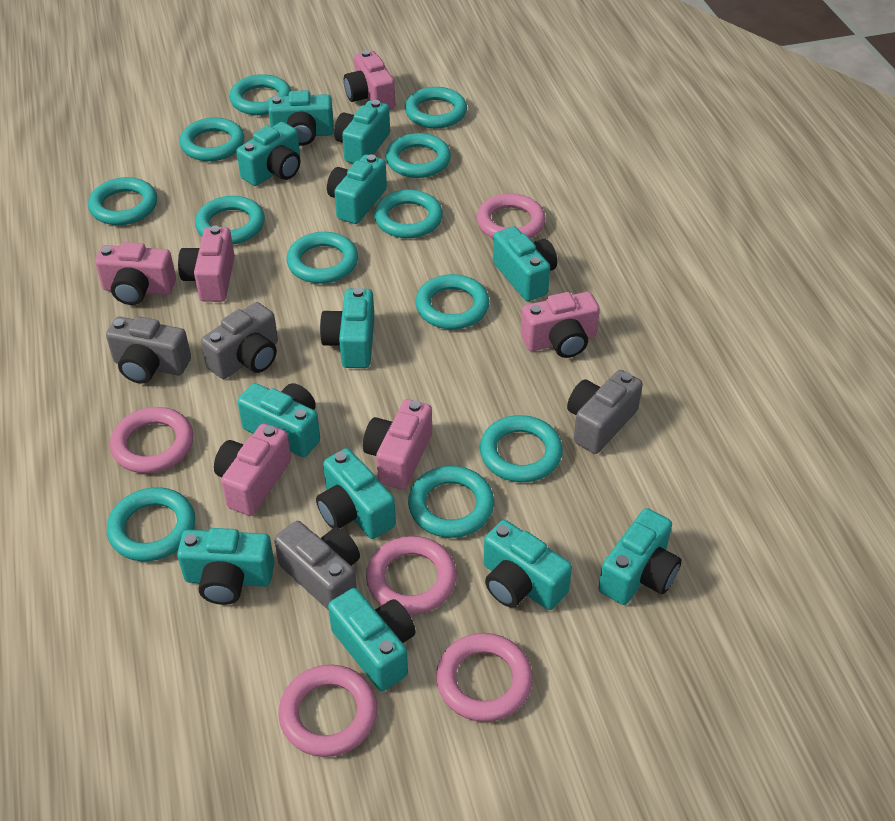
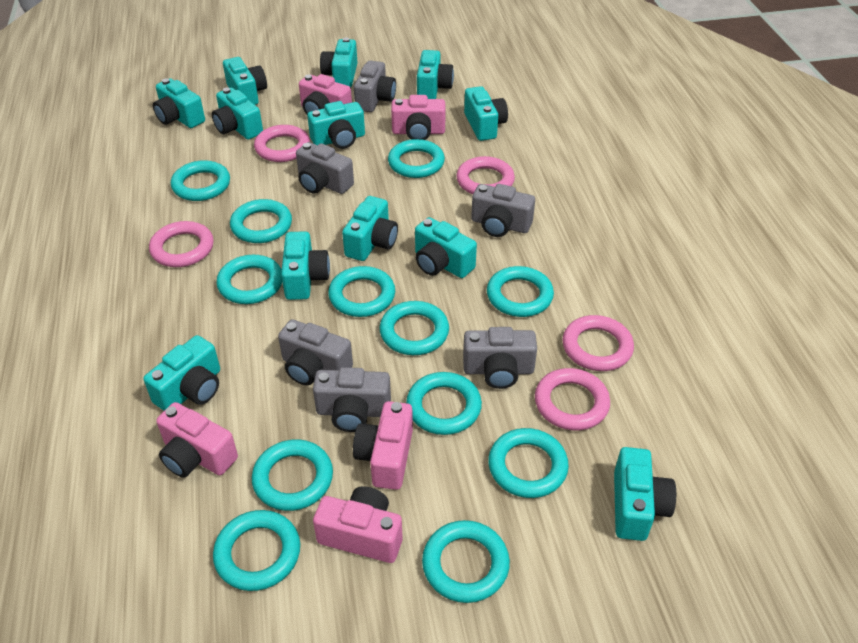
grey camera: [106,316,191,384] [201,302,278,379] [274,521,360,611] [567,370,643,454] = 4 -> [278,319,353,385] [296,142,354,194] [313,367,391,432] [354,61,396,112] [463,327,537,389] [471,184,535,237] = 6
pink camera: [95,242,176,305] [178,226,235,302] [214,423,291,516] [344,50,395,110] [363,399,432,490] [521,292,600,358] = 6 -> [156,402,238,478] [299,74,352,115] [313,486,403,563] [353,401,413,490] [391,95,446,140] = 5

